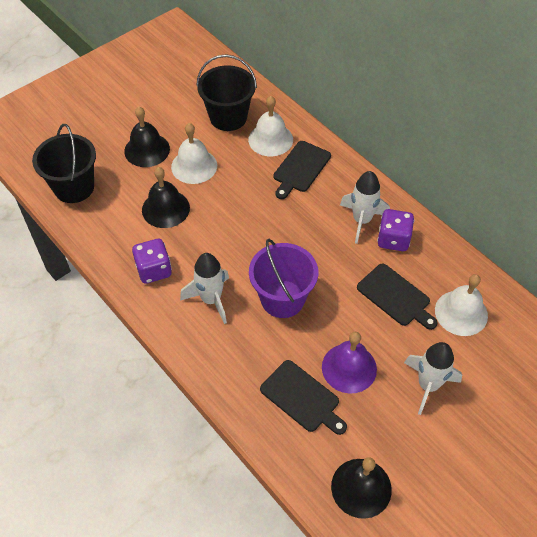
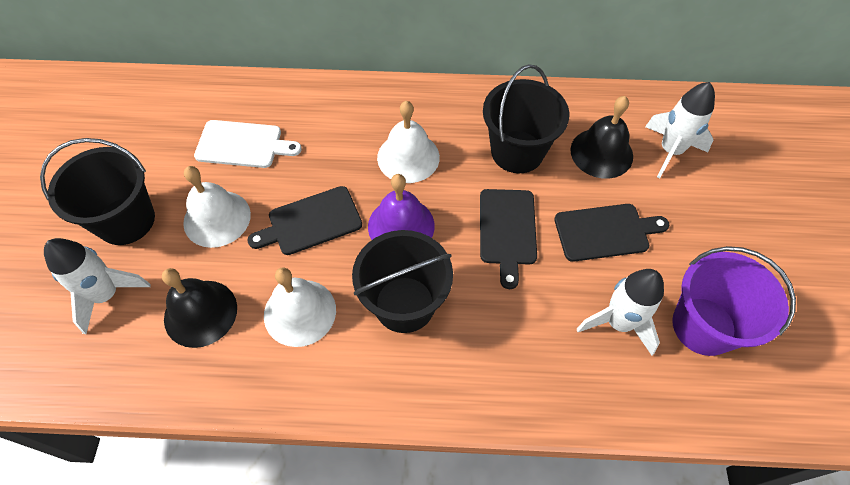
black bell: [124,107,170,167] [142,167,190,228] [331,457,392,519] = 3 -> [162,268,237,348] [570,96,633,179] = 2
black bucket: [32,124,96,203] [196,54,257,131] = 2 -> [40,138,155,245] [352,230,453,333] [483,64,569,173] = 3
purple dice: [132,239,172,284] [377,209,414,251] = 2 -> none = 0
white cutting board: none = 0 -> [194,120,302,168] = 1

